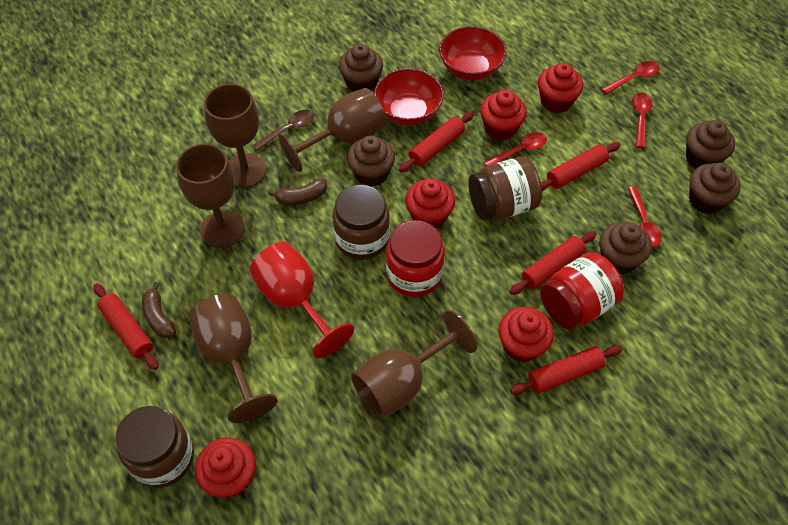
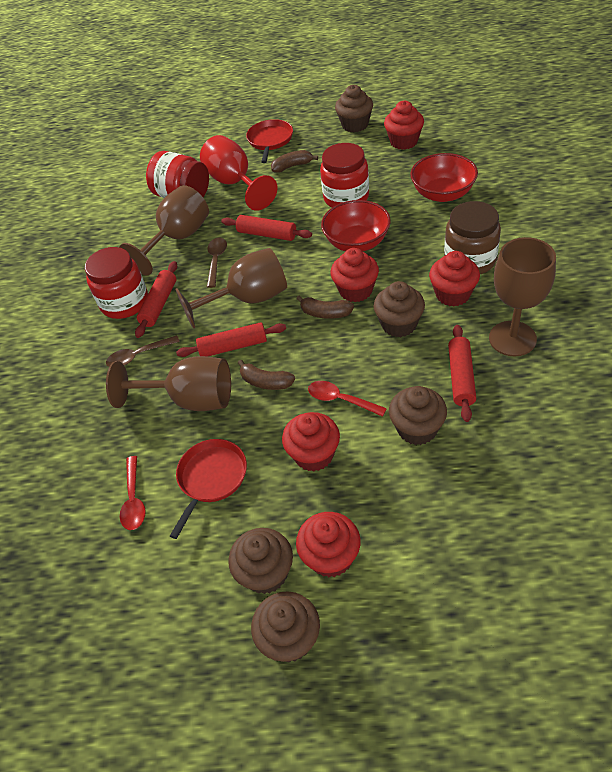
brown banana: [142,282,176,338] [268,178,327,205] = 2 -> [238,360,295,390] [271,150,318,173] [296,296,354,319] = 3
brown goblet: [176,144,245,248] [189,294,278,423] [204,84,266,188] [278,88,386,172] [351,310,477,418] = 5 -> [106,356,231,411] [119,185,209,276] [175,248,287,329] [489,237,556,356] = 4
brown jar: [115,406,194,488] [332,184,390,260] [468,157,542,221] = 3 -> [444,201,501,274] = 1
brown spoon: [253,110,314,151] = 1 -> [106,335,180,367] [207,238,227,288] = 2
red jar: [386,220,445,297] [540,252,624,330] = 2 -> [85,247,148,319] [146,151,209,198] [320,143,369,207] = 3
red pan: none = 0 -> [170,439,247,539] [246,119,293,163] = 2
red rolling pin: [93,283,158,370] [399,112,474,172] [510,231,597,295] [510,345,622,395] [541,142,620,191] = 5 -> [135,261,177,338] [176,322,286,357] [221,215,312,241] [448,325,476,422] = 4
red spoon: [484,132,547,166] [602,61,659,95] [628,187,662,247] [632,93,652,148] = 4 -> [120,456,146,530] [308,381,387,417] = 2

